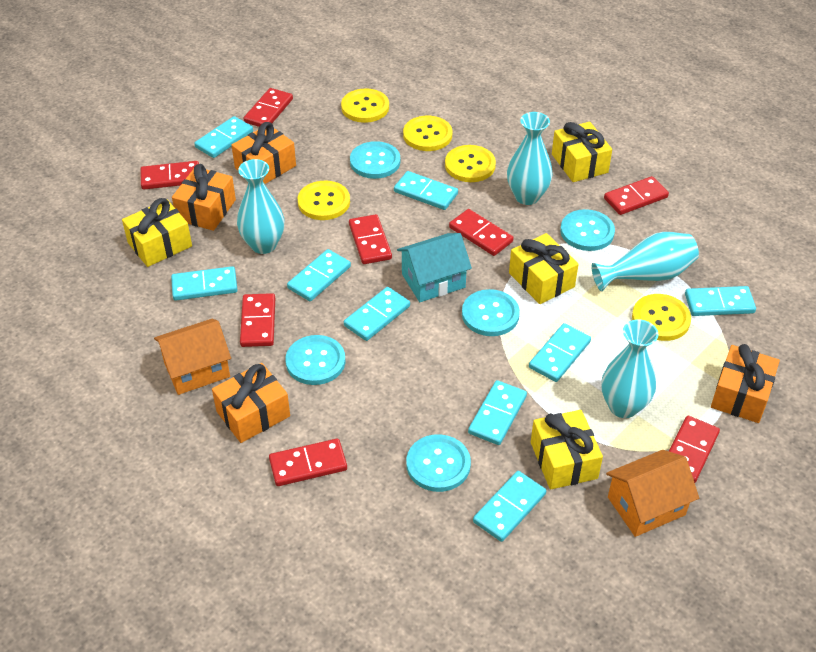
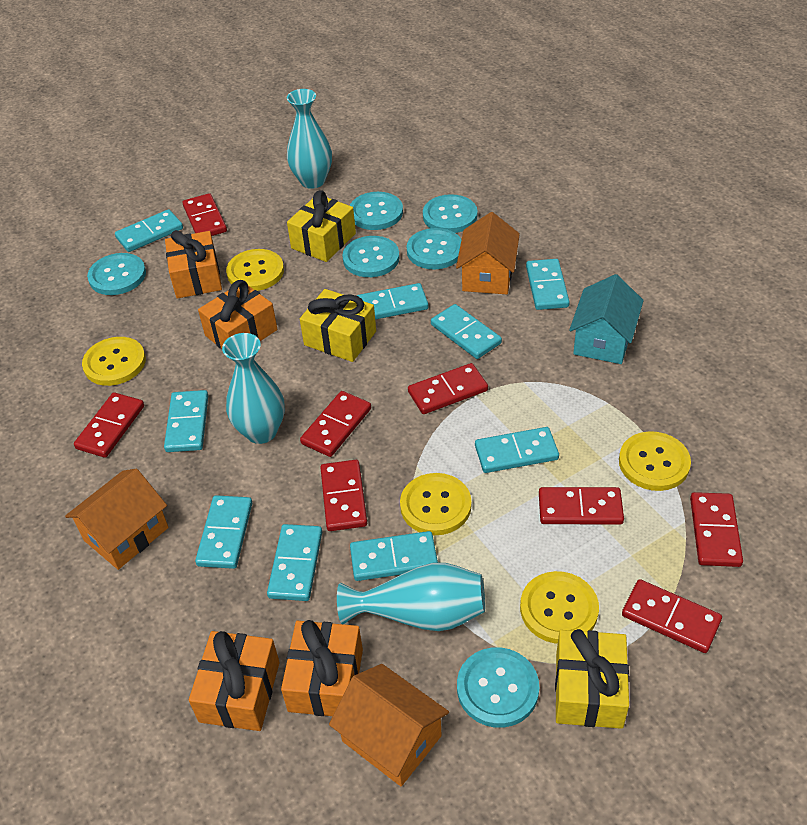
orange house: [154,319,231,395] [606,450,699,537] = 2 -> [65,469,169,570] [329,664,449,786] [456,212,520,294] = 3
turquoise button: [286,335,345,385] [350,141,400,179] [406,434,471,492] [462,289,520,336] [560,209,615,251] = 5 -> [87,253,146,295] [342,236,400,277] [350,192,403,230] [407,228,461,269] [423,194,478,233] [457,647,539,728] = 6
turquoise vase: [237,159,284,254] [507,112,553,205] [592,232,699,292] [601,319,658,418] = 4 -> [222,333,285,444] [287,89,332,189] [337,562,485,631] = 3
yellow gift: [122,198,192,267] [509,233,578,304] [531,410,603,489] [552,122,612,182] = 4 -> [287,190,356,262] [300,289,376,362] [555,629,629,729] = 3

